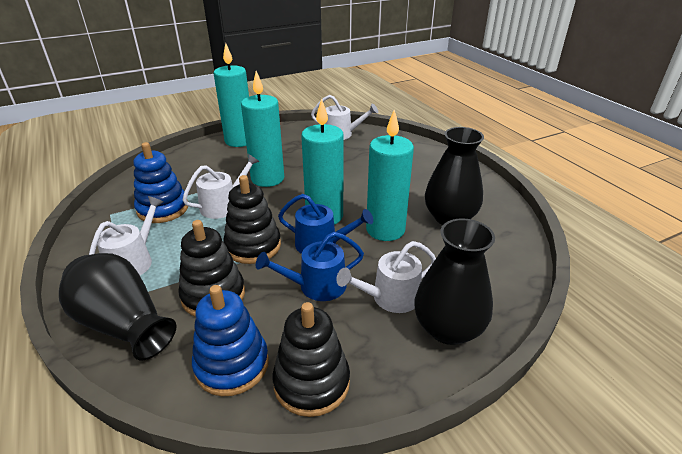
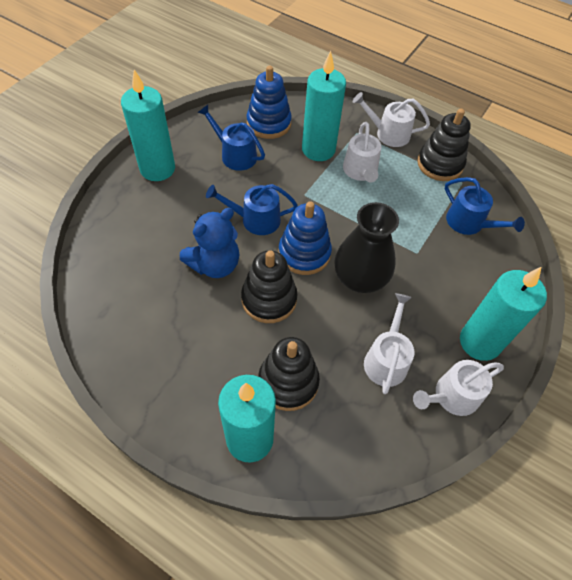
black vase: [59,253,177,361] [414,218,495,345] [425,127,484,225] = 3 -> [334,202,399,293] = 1
blue teddy bear: none = 0 -> [180,208,240,278] = 1
blue watering can: [256,232,364,301] [278,194,373,254] = 2 -> [198,105,265,171] [206,184,298,235] [445,177,525,235] = 3

